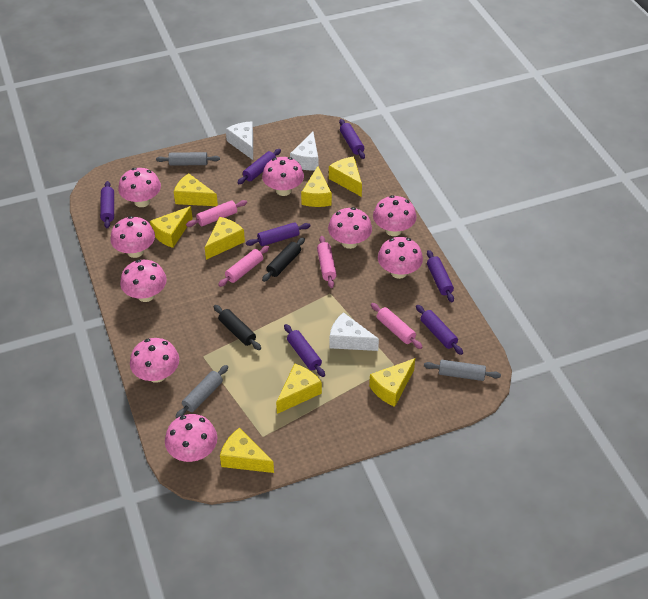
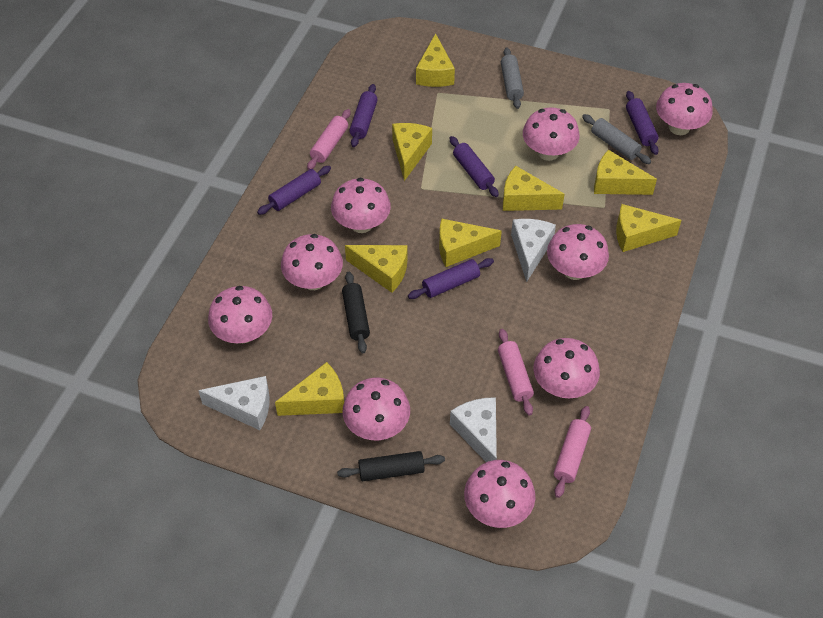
grey rolling pin: [156,152,220,166] [176,365,228,418] [424,360,501,381] = 3 -> [501,47,524,109] [582,114,651,164] = 2
pink rolling pin: [186,200,247,227] [218,246,269,287] [317,236,337,288] [371,303,423,349] = 4 -> [307,109,350,170] [498,329,534,416] [554,406,591,498] = 3
purple rolling pin: [100,181,114,228] [237,149,281,184] [246,222,311,246] [284,324,325,377] [339,119,365,159] [416,305,463,355] [427,250,454,302] = 7 -> [257,166,331,215] [349,84,378,147] [408,258,494,299] [449,136,499,197] [626,91,659,155] = 5

